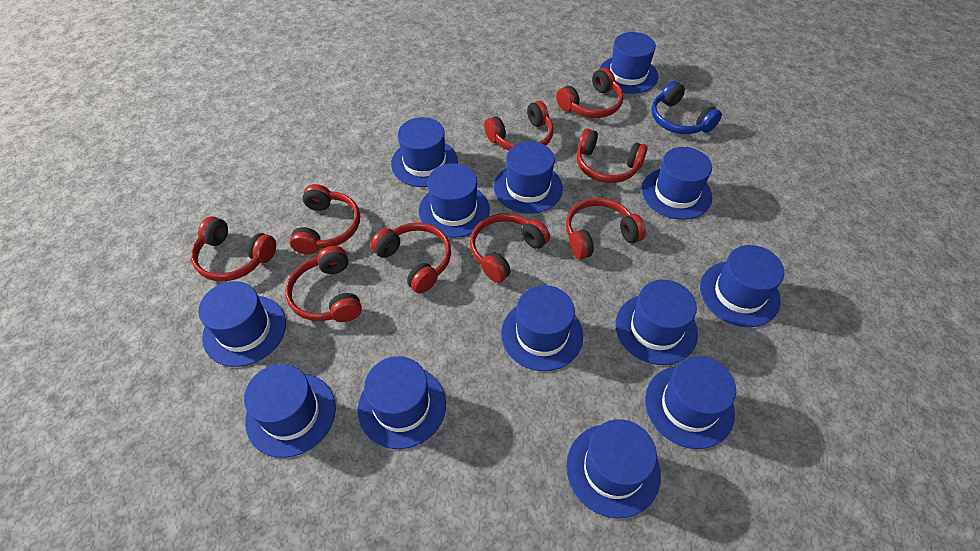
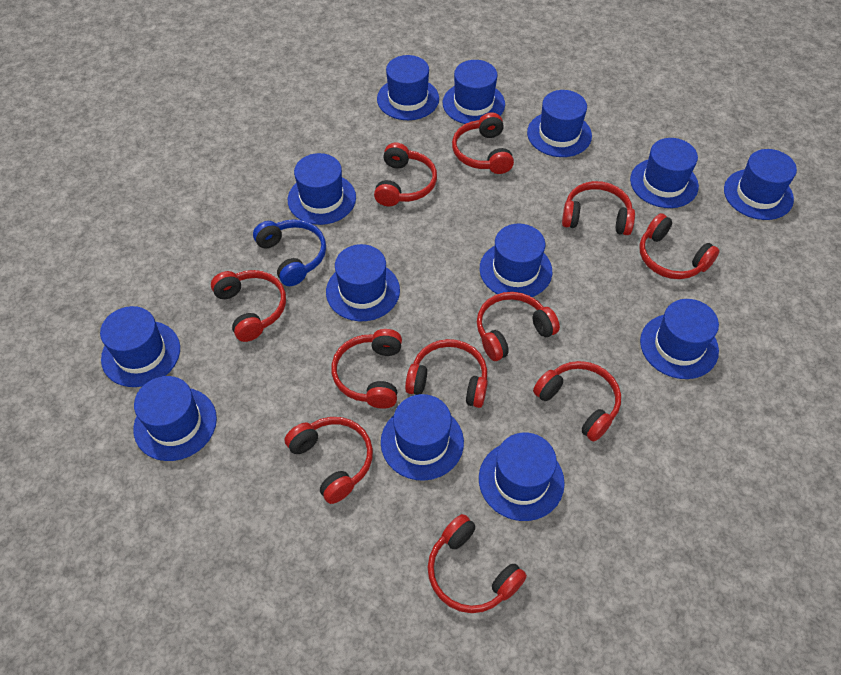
red headphones: [191,216,276,281] [285,246,362,322] [290,184,360,254] [370,222,451,294] [470,213,550,283] [484,101,554,150] [556,68,624,118] [566,198,646,259] [577,129,648,183] = 9 -> [211,270,286,342] [285,417,373,504] [331,329,402,409] [374,143,437,206] [405,339,488,408] [428,514,527,613] [452,112,514,174] [477,292,560,361] [533,361,621,442] [562,181,635,235] [639,213,720,279] = 11

